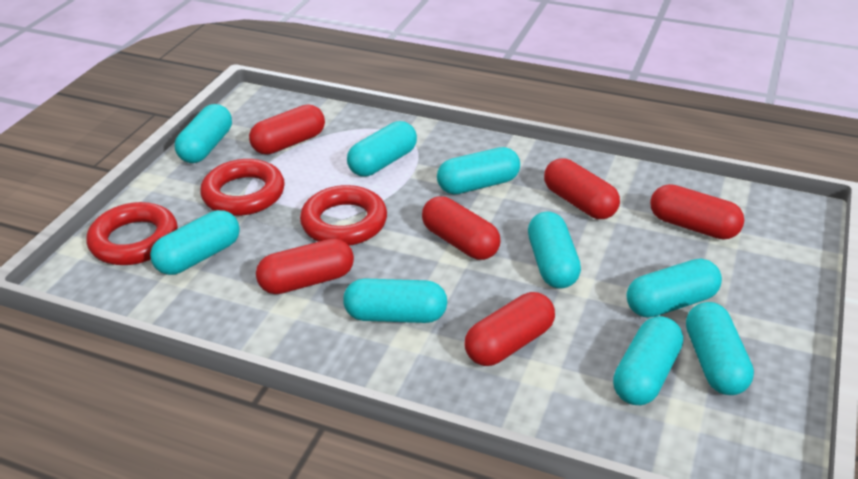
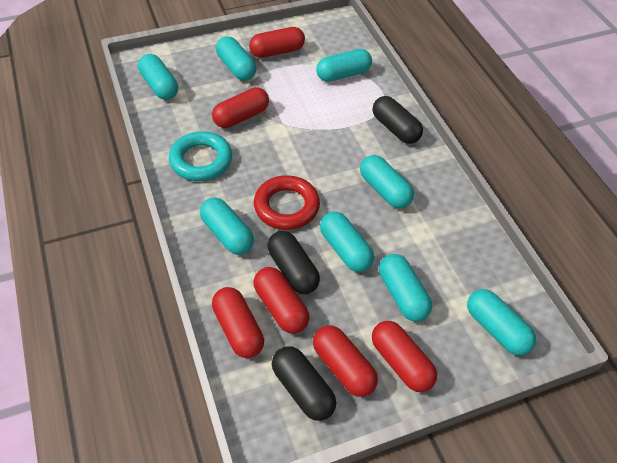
black capsule: none = 0 -> [268,231,320,294] [272,346,336,421] [373,96,423,144] = 3
red ring: [87,202,178,265] [200,159,285,216] [300,185,387,246] = 3 -> [254,175,320,230] = 1
turquoise capsule: [150,210,240,275] [175,104,232,163] [343,279,447,323] [347,121,417,176] [437,147,520,194] [528,211,581,288] [613,316,683,405] [626,259,722,318] [686,302,754,395] = 9 -> [138,54,178,100] [200,198,254,255] [216,36,256,81] [316,49,372,82] [320,212,374,272] [360,155,414,208] [379,254,432,322] [467,289,536,355] = 8
turquoise ring: none = 0 -> [169,131,232,181] = 1

